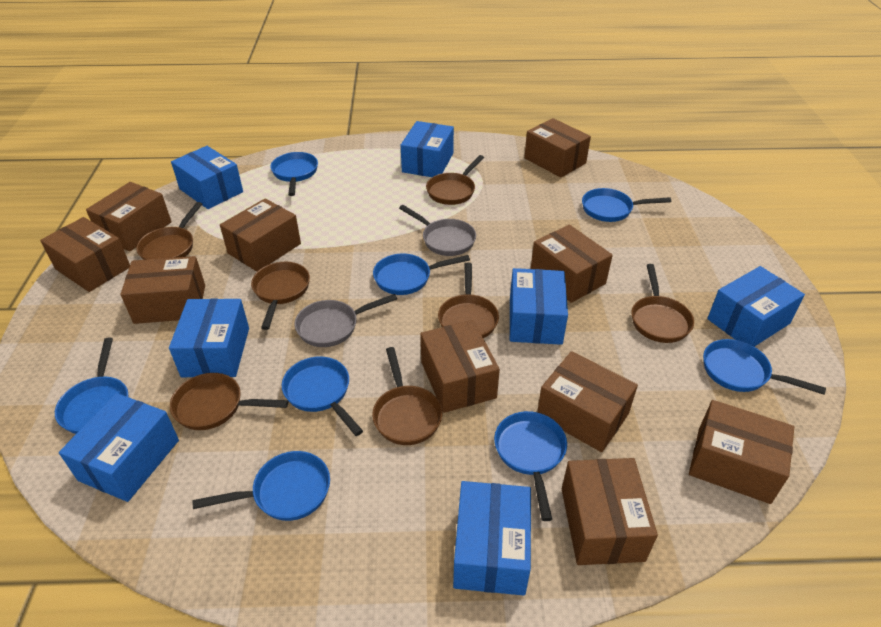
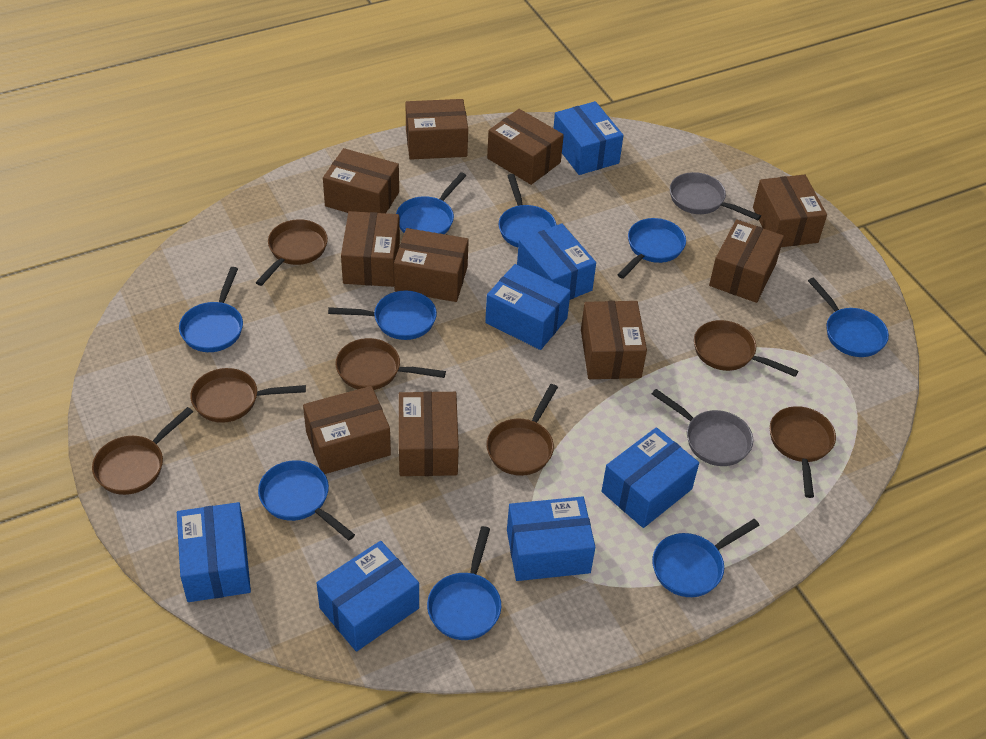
blue pan: [55,337,128,434] [192,451,330,521] [270,152,318,196] [282,356,363,436] [373,254,470,295] [494,411,567,521] [582,188,671,222] [703,339,826,395] = 8 -> [179,267,243,352] [258,460,355,540] [328,291,437,340] [396,172,466,234] [427,526,501,640] [499,174,556,247] [617,218,686,279] [652,519,760,597] [808,278,889,357] = 9

